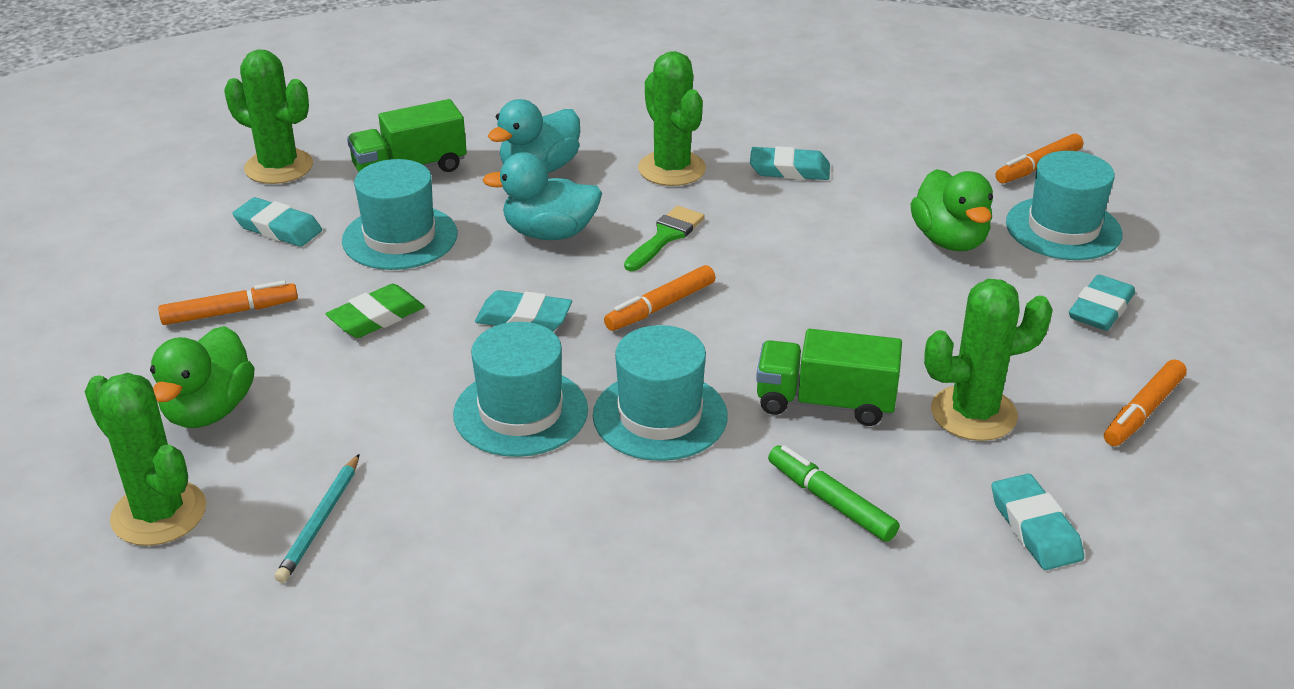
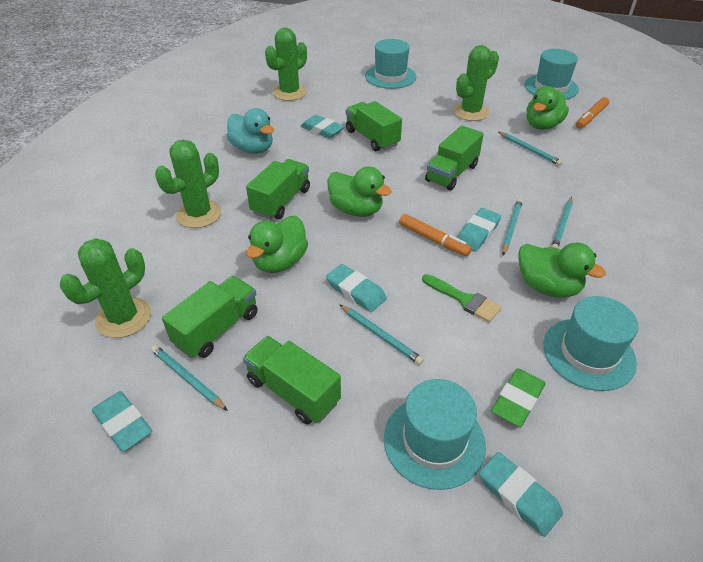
green duck: [150,326,255,428] [911,169,993,251] = 2 -> [246,216,308,273] [327,166,392,217] [518,242,606,298] [526,86,569,130] = 4
green marker: [768,445,899,542] = 1 -> none = 0
green truck: [347,99,467,172] [756,329,902,426] = 2 -> [162,276,258,358] [243,336,341,424] [246,159,310,219] [346,101,402,151] [425,125,484,190] = 5
orange marker: [158,280,298,325] [604,265,715,331] [995,133,1083,183] [1104,360,1187,446] = 4 -> [399,214,472,256] [576,97,609,129] = 2
turquoise duck: [482,152,602,240] [488,99,580,173] = 2 -> [227,108,274,154] = 1
turquoise pencil: [275,454,359,583] = 1 -> [151,345,228,411] [339,304,424,365] [498,132,563,166] [502,199,523,255] [551,197,573,249] = 5

